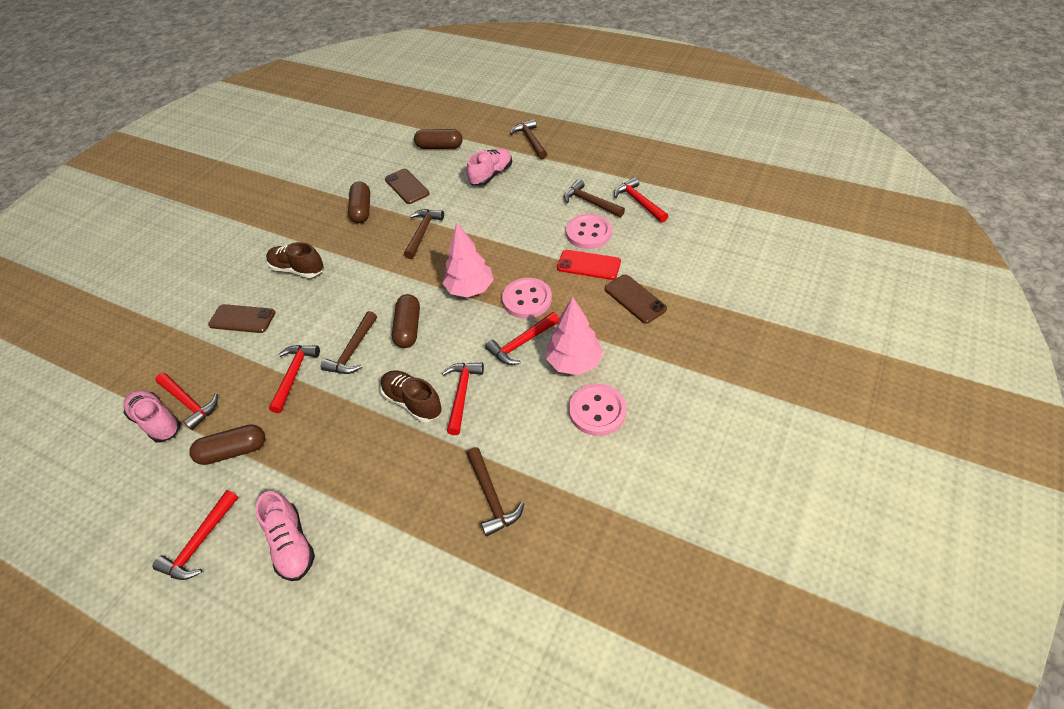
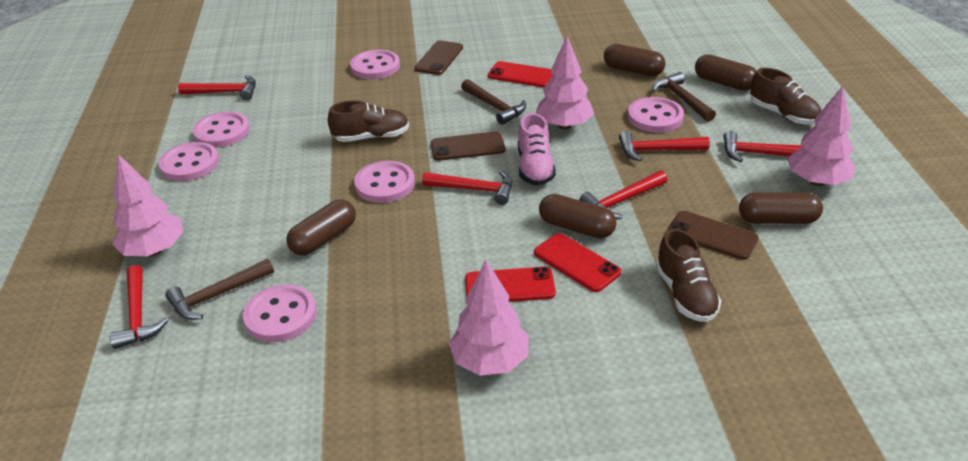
brown capsule: [189,424,265,465] [348,182,370,223] [392,294,420,348] [414,129,462,149] = 4 -> [286,199,356,255] [539,194,616,238] [604,44,666,76] [695,54,757,91] [739,192,823,224] = 5
brown hammer: [321,311,377,374] [404,209,444,259] [467,447,524,537] [510,119,547,159] [564,179,625,217] = 5 -> [165,259,274,320] [461,79,526,125] [652,72,716,122] = 3
brown shoe: [266,242,324,278] [380,370,442,422] = 2 -> [328,100,409,142] [656,229,722,322] [750,68,821,125] = 3
pink button: [502,278,552,319] [566,214,612,249] [569,384,627,436] = 3 -> [158,142,219,181] [193,111,250,148] [243,284,317,342] [350,49,400,80] [354,161,415,203] [628,97,684,133] = 6
pink shoe: [123,390,181,442] [255,491,315,581] [467,148,512,186] = 3 -> [518,113,556,186] = 1
pink tree: [442,223,494,298] [546,297,603,375] = 2 -> [112,154,184,256] [449,260,529,376] [535,35,594,130] [788,86,855,186] = 4
red phone: [557,250,621,280] = 1 -> [465,267,556,302] [488,61,553,87] [534,233,621,292] = 3

